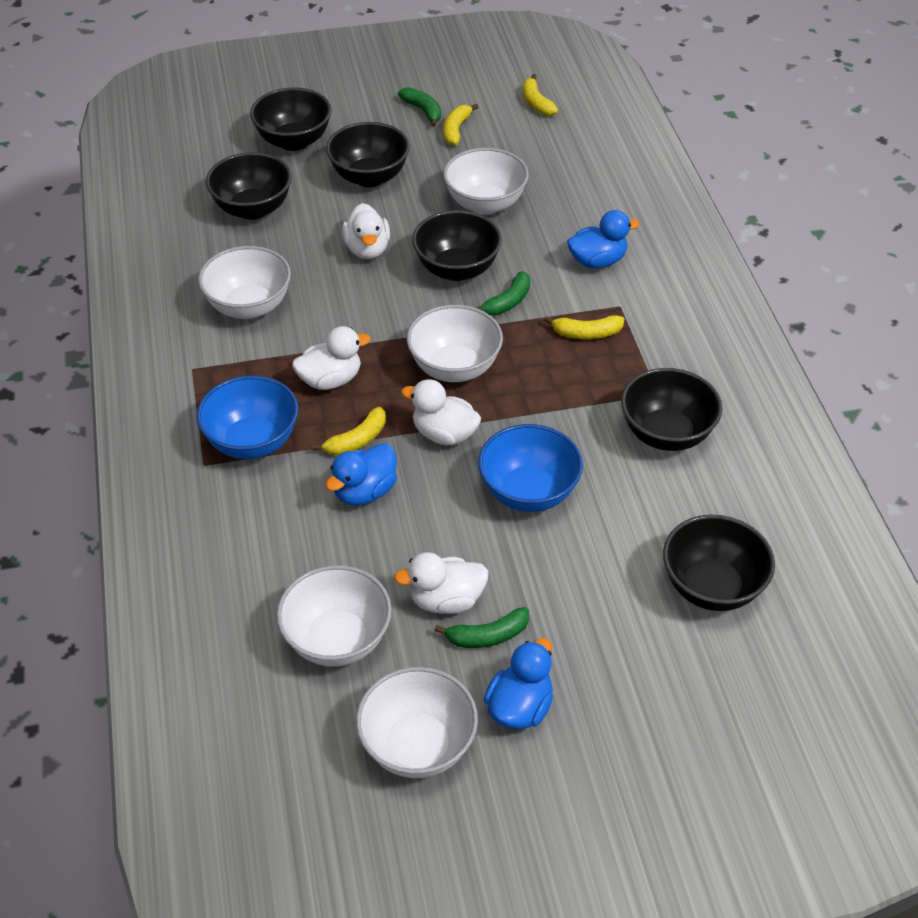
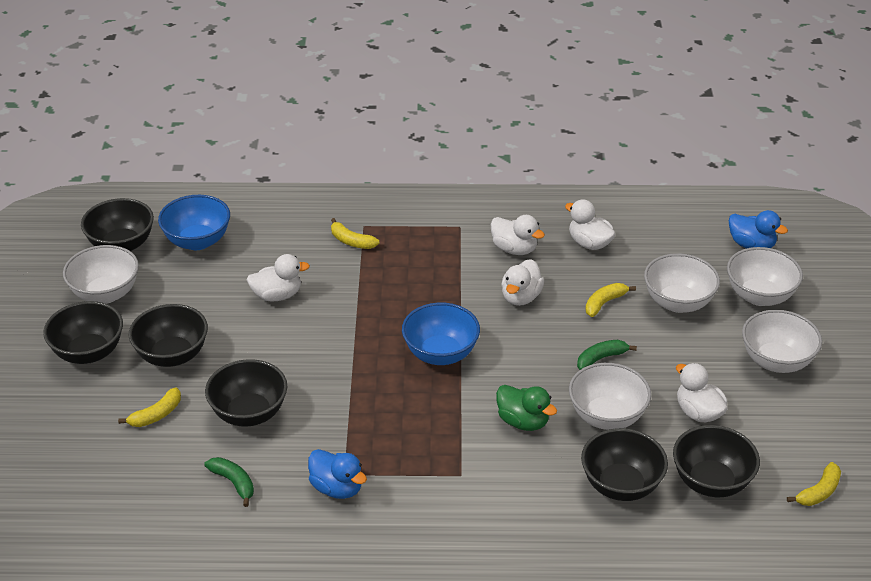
blue duck: [325,443,397,505] [484,638,553,729] [567,210,640,269] = 3 -> [308,449,367,499] [729,210,788,249] = 2
green banana: [398,87,441,127] [434,607,529,648] [474,271,530,315] = 3 -> [204,457,254,507] [577,340,637,370] = 2
green duck: none = 0 -> [496,385,557,431] = 1
white duck: [292,326,371,390] [342,203,390,259] [394,552,489,614] [401,379,481,445] = 4 -> [247,254,310,302] [491,215,545,255] [501,259,544,306] [565,199,616,250] [676,363,728,422] = 5

